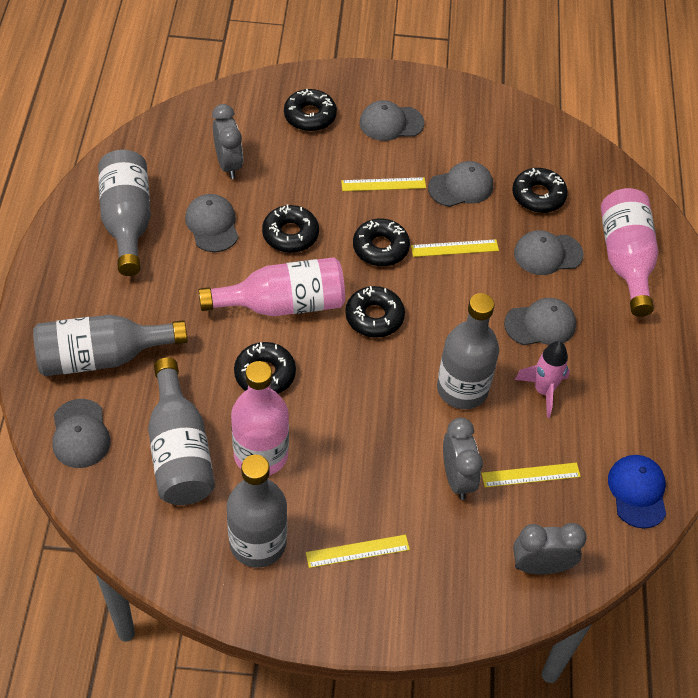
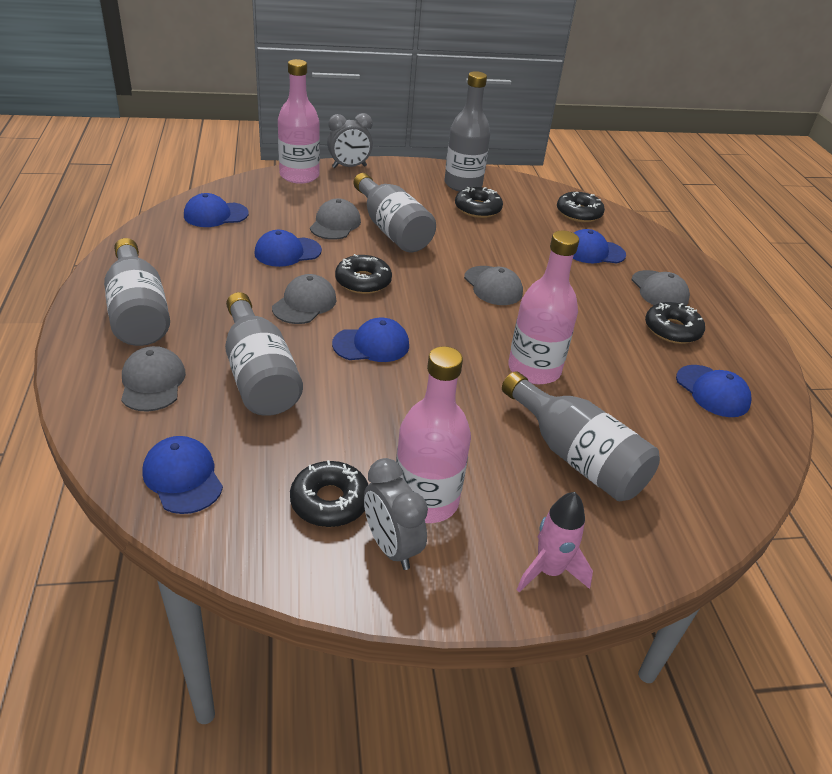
black donut: [234,342,296,394] [262,205,319,253] [284,89,337,131] [345,286,405,338] [353,219,410,266] [512,168,568,213] = 6 -> [290,460,369,527] [335,254,392,294] [455,187,503,218] [557,192,605,222] [645,302,705,344] = 5
blue cap: [608,455,666,529] = 1 -> [142,436,223,514] [184,193,249,227] [254,230,322,267] [332,318,409,362] [573,229,626,263] [676,365,751,417] = 6
grey cap: [52,399,111,468] [185,194,238,252] [360,100,424,141] [428,161,493,207] [504,298,576,345] [514,230,584,275] = 6 -> [121,346,186,412] [272,274,337,324] [310,198,361,240] [464,266,523,305] [632,270,690,306] = 5
grey clock: [212,104,243,179] [443,417,483,500] [513,523,587,575] = 3 -> [327,113,373,168] [364,458,428,570] = 2
yellow ruler: [306,535,410,568] [341,177,426,191] [411,239,499,257] [481,463,581,488] = 4 -> none = 0

